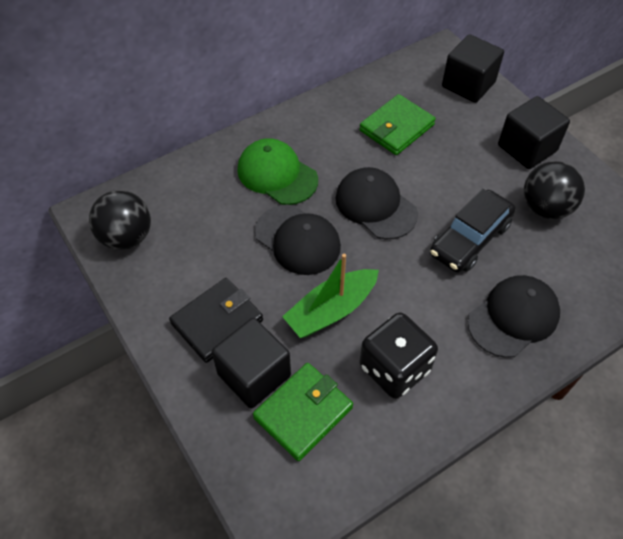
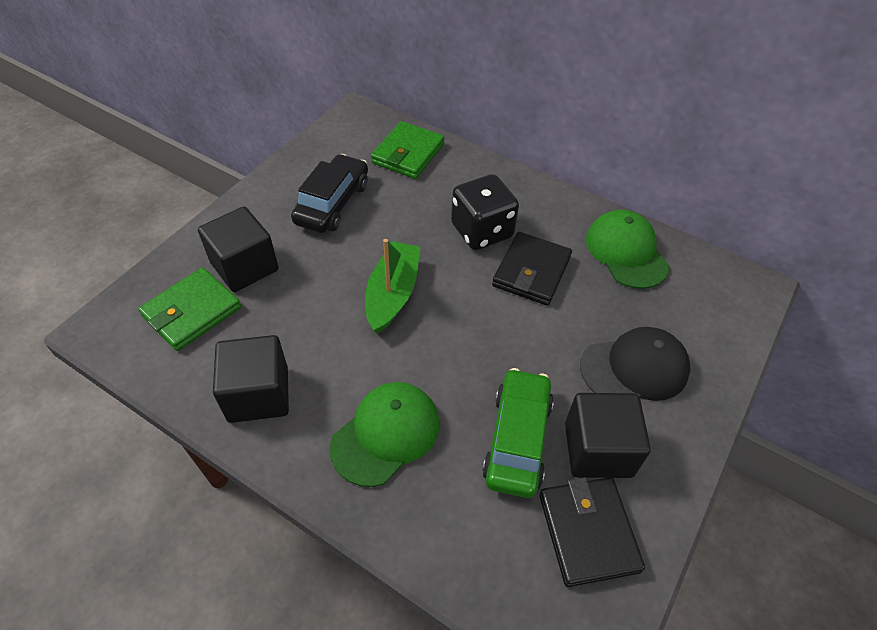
black ball: [89,190,151,250] [524,161,585,219] = 2 -> none = 0
black cap: [255,205,341,275] [335,167,418,239] [468,275,560,358] = 3 -> [580,327,690,401] = 1
black wallet: [169,278,263,363] = 1 -> [492,232,572,306] [539,477,645,587] = 2
green cap: [237,138,318,205] = 1 -> [329,382,440,487] [586,210,670,289] = 2
green car: none = 0 -> [482,368,554,498] = 1

